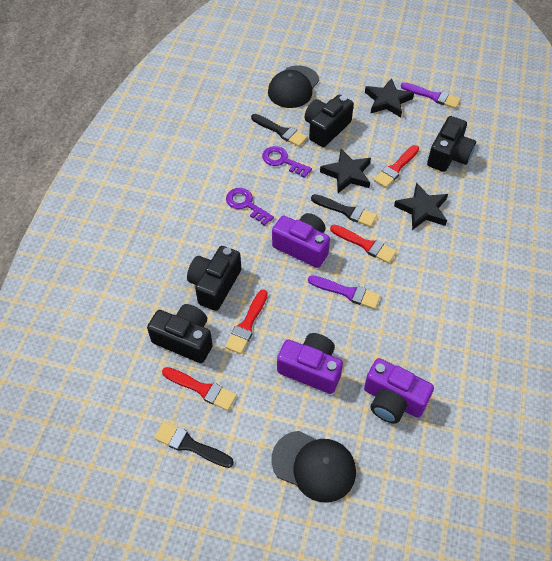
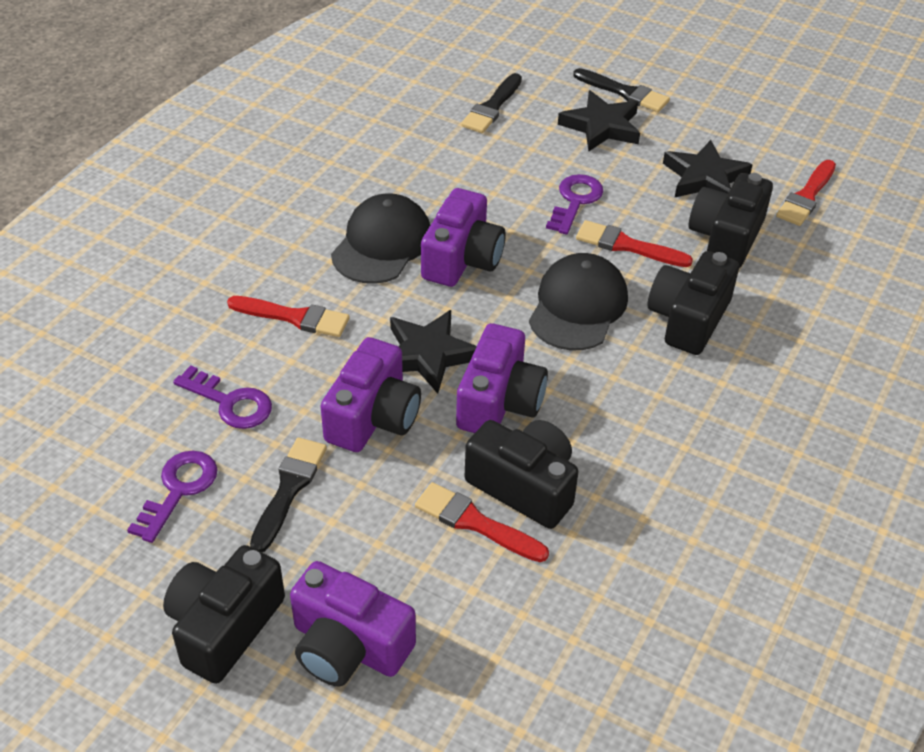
purple brush: [308,275,381,309] [401,82,461,109] = 2 -> none = 0
purple camera: [272,213,330,268] [277,333,343,394] [364,358,434,423] = 3 -> [290,561,416,686] [320,337,421,452] [421,188,506,287] [456,323,548,433] = 4
purple key: [226,188,274,226] [262,146,312,178] = 2 -> [127,450,218,543] [173,365,272,429] [546,174,604,235] = 3

